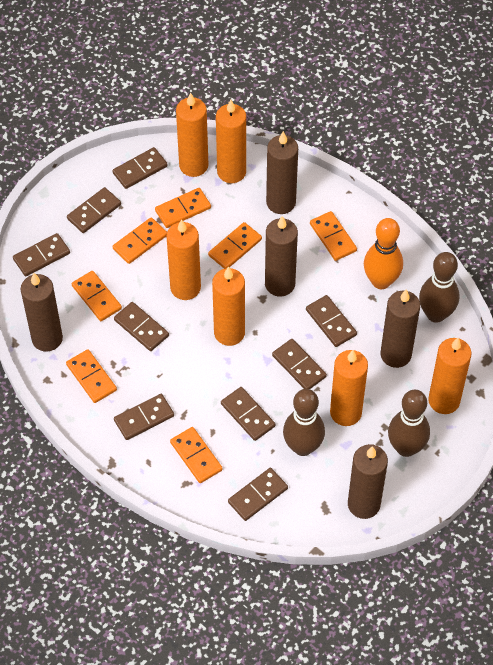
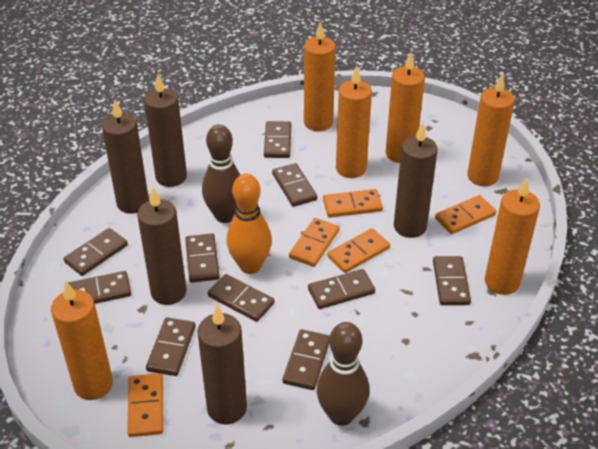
brown bowling pin: [283,389,325,456] [388,390,430,457] [419,252,459,323] = 3 -> [202,124,240,223] [317,322,369,426] = 2
brown domino: [13,233,70,276] [67,187,121,233] [112,147,168,189] [114,302,169,351] [114,394,174,440] [221,387,275,441] [228,468,288,521] [272,339,327,389] [306,295,357,347] = 9 -> [64,228,128,276] [68,271,131,304] [146,317,196,376] [185,233,220,283] [208,274,274,322] [264,121,291,158] [272,163,317,207] [283,329,330,390] [308,269,375,309] [433,256,471,305] = 10
orange domino: [66,349,117,403] [72,271,122,321] [112,217,167,264] [155,188,211,228] [170,427,223,483] [208,222,262,269] [310,211,357,261] = 7 -> [127,373,164,437] [289,218,340,267] [323,189,383,218] [327,228,390,273] [435,195,496,234] = 5

